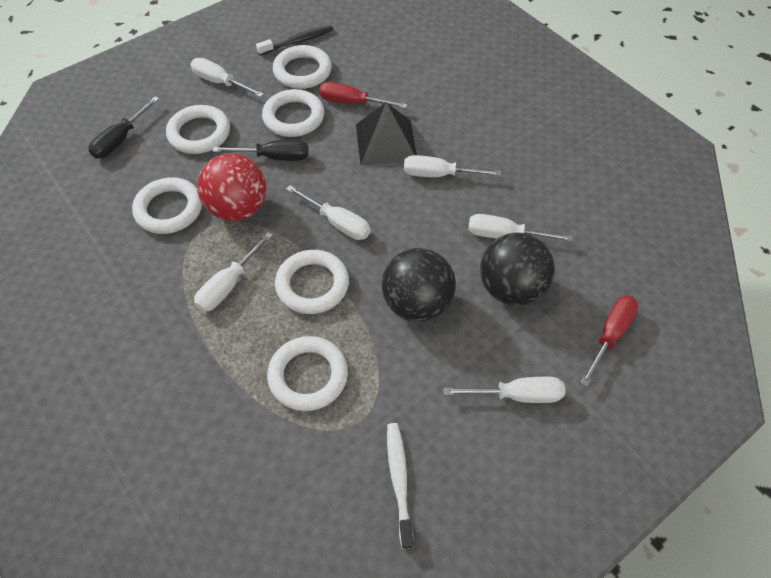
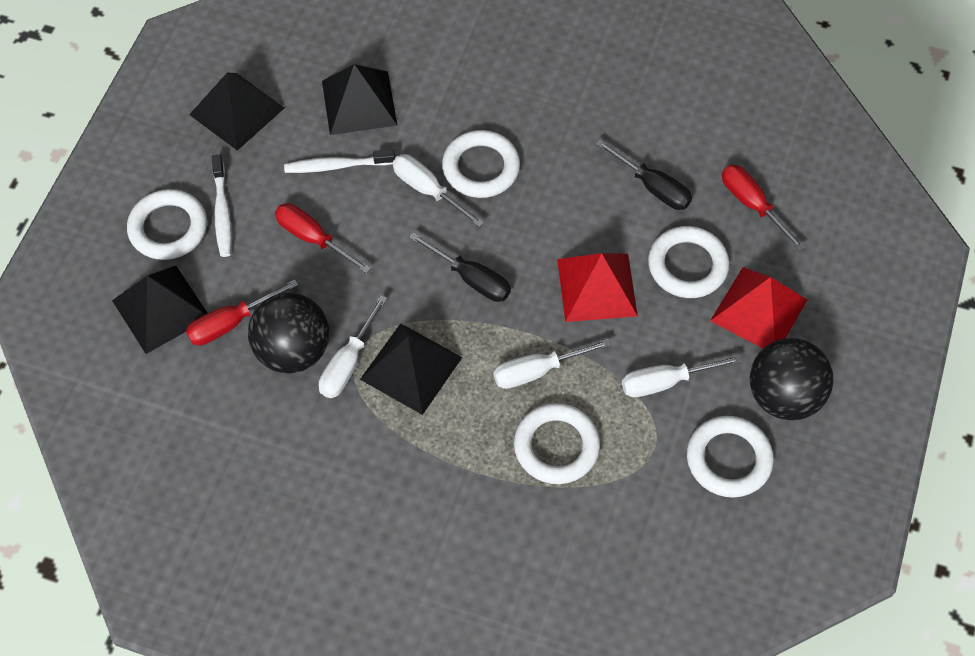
black pyramid: [356,102,417,165] = 1 -> [112,266,208,354] [189,73,284,151] [322,64,397,135] [360,323,462,415] = 4
black toothbrush: [256,25,333,56] = 1 -> none = 0
red ball: [197,153,266,221] = 1 -> none = 0
red pyramid: none = 0 -> [557,253,638,322] [710,267,807,348] = 2
red screwdriver: [319,82,407,109] [580,295,638,387] = 2 -> [186,279,298,345] [275,203,371,274] [722,165,806,251] = 3
white ring: [132,177,202,234] [166,105,230,154] [262,89,324,137] [267,336,348,411] [273,45,332,89] [275,250,349,314] = 6 -> [127,189,207,260] [442,130,520,198] [514,403,600,484] [648,226,729,298] [687,416,774,498] = 5
white screwdriver: [190,58,264,97] [194,232,273,312] [286,185,370,240] [404,155,501,177] [443,377,565,403] [468,214,573,241] = 6 -> [319,295,387,398] [393,154,484,228] [493,339,612,389] [622,355,742,397] = 4
white toothbrush: [387,423,414,549] = 1 -> [212,154,232,257] [284,149,395,173] = 2

